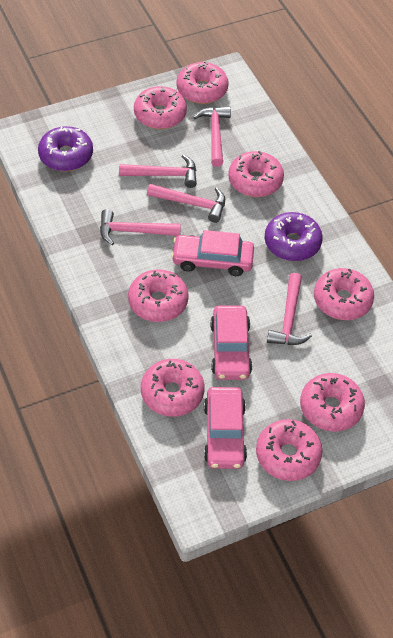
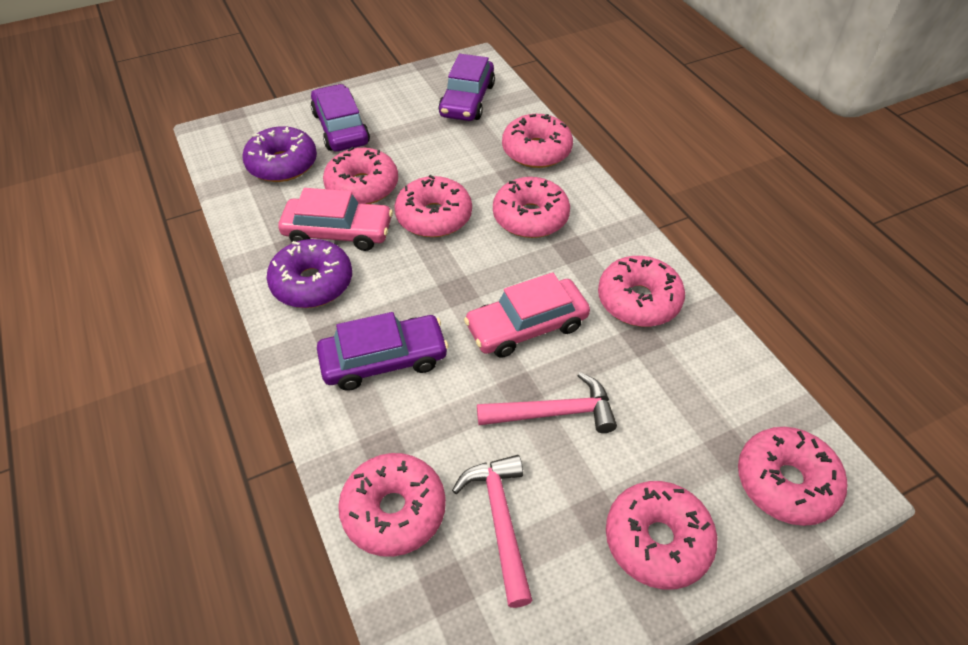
pink car: [171,230,254,276] [204,387,247,469] [210,305,252,380] = 3 -> [278,188,393,251] [464,272,590,358] = 2
pink hammer: [100,209,181,245] [119,154,197,188] [147,184,225,223] [193,106,231,167] [267,273,312,345] = 5 -> [452,455,533,608] [477,372,617,433] = 2
purple car: none = 0 -> [311,84,370,152] [317,312,449,391] [438,54,495,121] = 3

